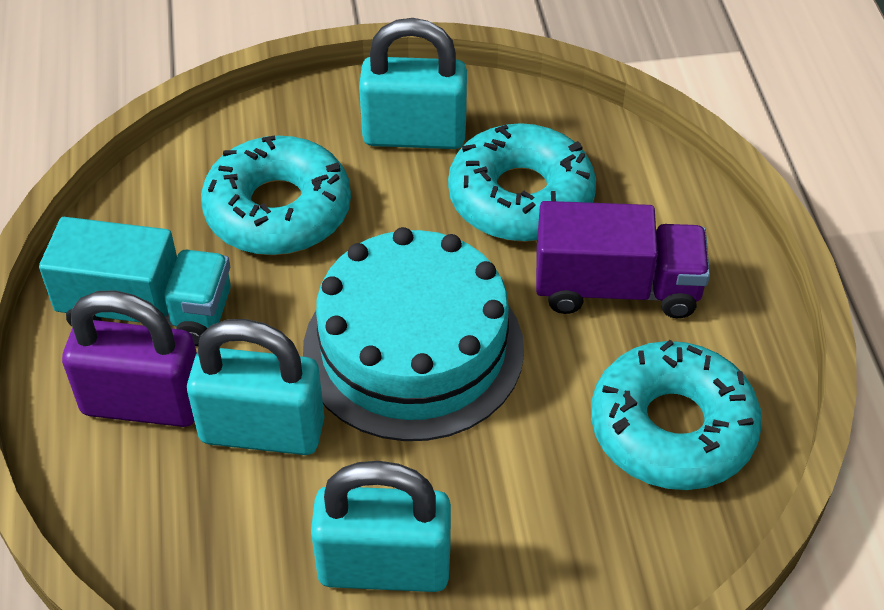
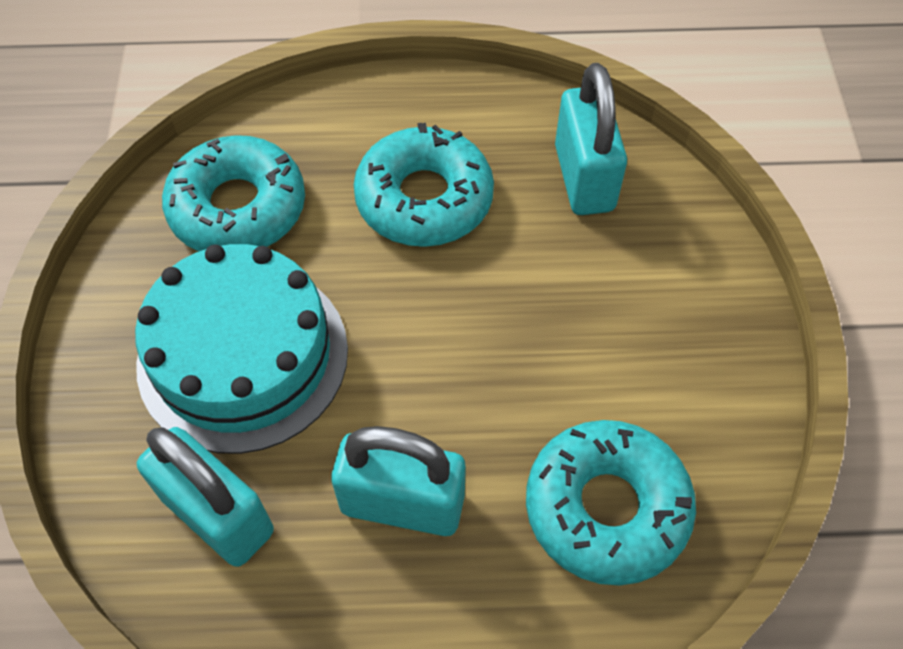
purple padlock: [62,290,197,427] = 1 -> none = 0
purple truck: [536,201,710,318] = 1 -> none = 0
turquoise truck: [39,217,231,346] = 1 -> none = 0

